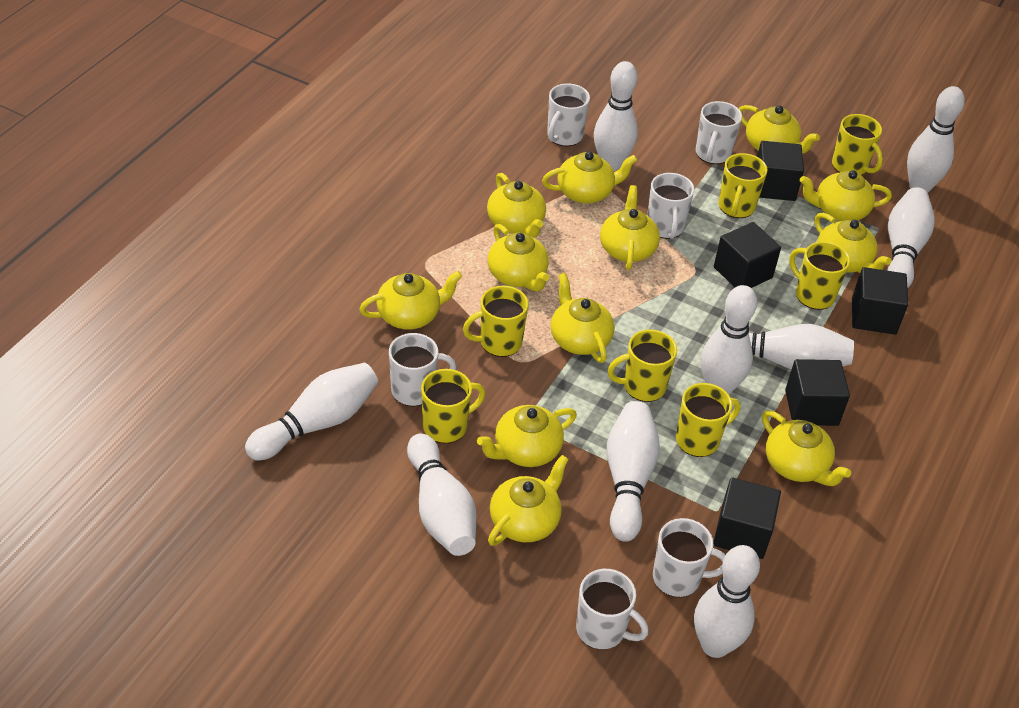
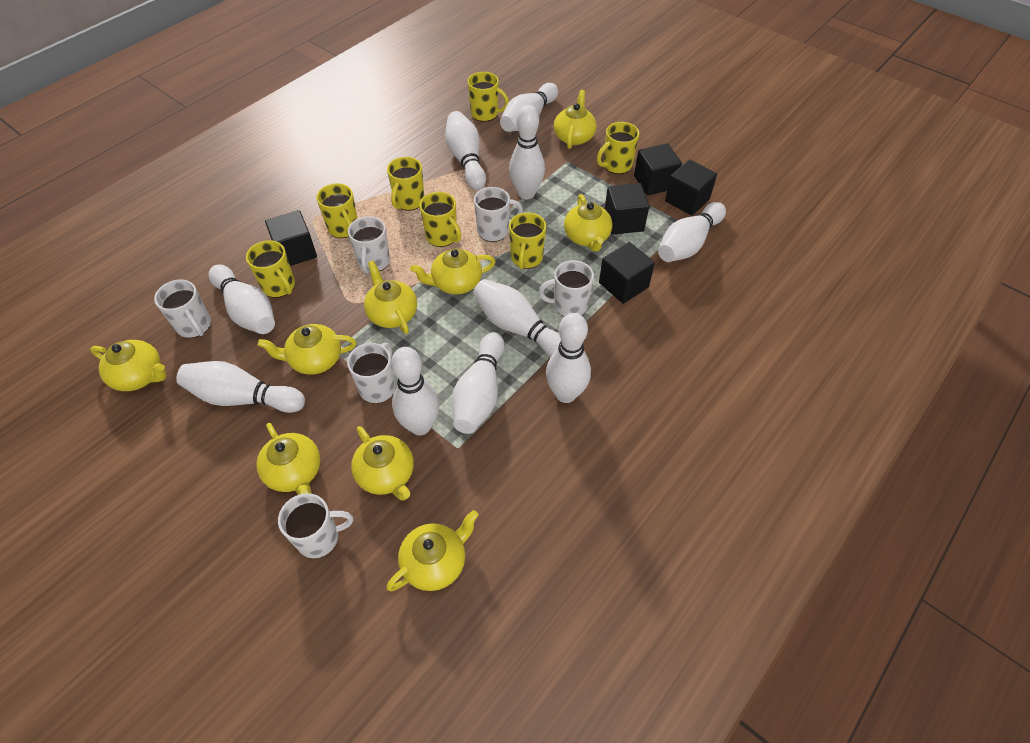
white bowling pin: [245,363,378,460] [407,433,476,556] [594,61,638,171] [607,401,660,542] [694,545,760,658] [701,285,757,395] [713,324,854,370] [887,187,935,288] [907,86,965,193] = 9 -> [176,361,305,413] [209,264,275,334] [391,347,439,435] [445,111,486,190] [452,332,504,434] [473,279,561,357] [500,83,558,132] [509,105,545,199] [546,313,591,403] [658,202,726,262] = 10
yellow teapot: [359,271,462,330] [477,405,577,467] [487,173,546,238] [487,224,549,292] [488,455,569,546] [542,151,637,204] [550,273,614,363] [600,185,660,270] [739,105,820,154] [762,410,851,486] [800,170,892,221] [814,213,891,273] = 12 -> [90,340,166,391] [257,423,320,495] [258,324,357,375] [351,426,414,500] [364,261,417,334] [386,510,478,591] [410,248,496,294] [554,90,596,149] [564,194,613,252] = 9

